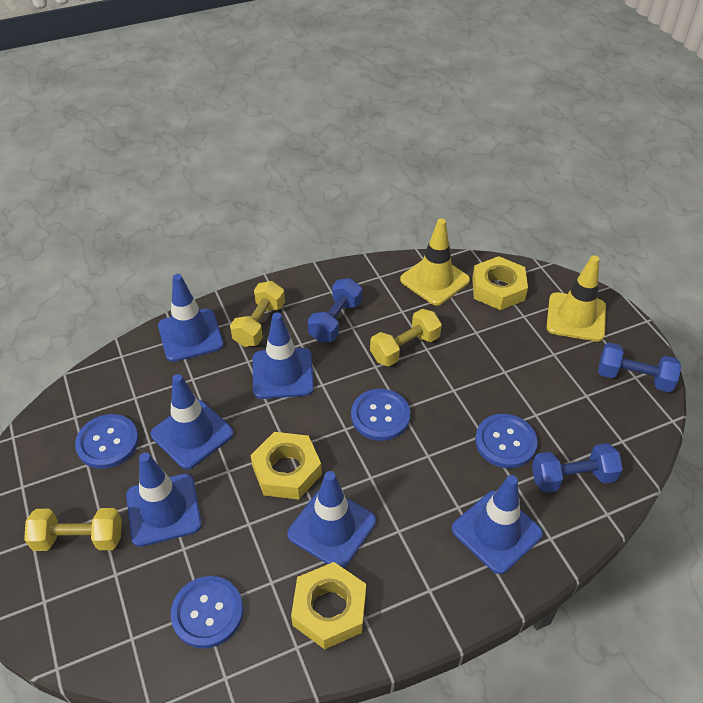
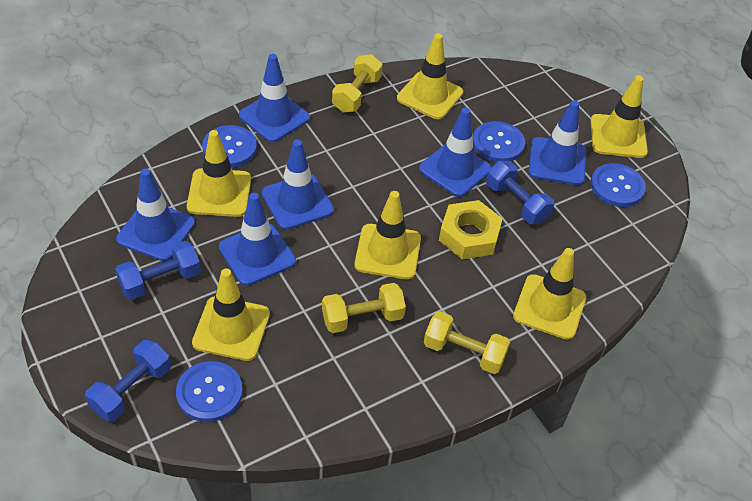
yellow nut: [251,432,322,500] [291,562,366,649] [472,256,528,310] = 3 -> [439,200,503,259] = 1
yellow traffic cone: [400,218,470,306] [546,256,606,342] = 2 -> [187,130,251,217] [192,268,270,361] [354,191,421,280] [397,33,463,119] [513,248,586,340] [590,75,648,158] = 6

